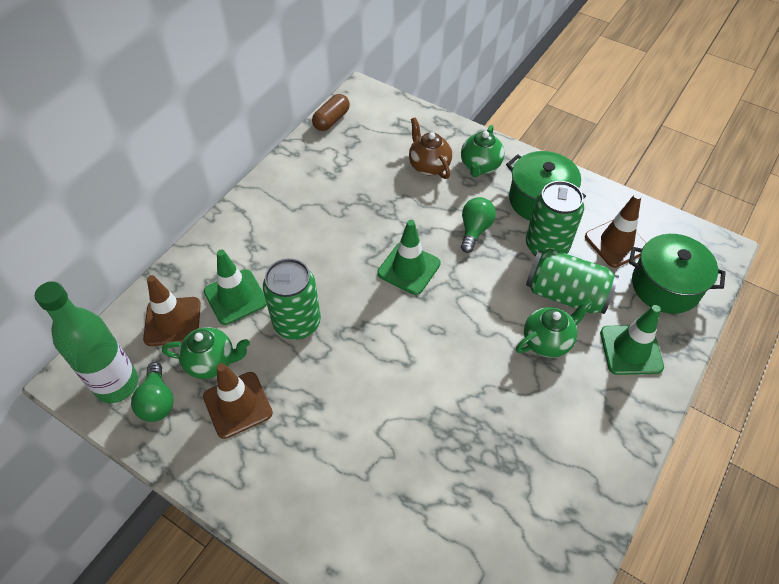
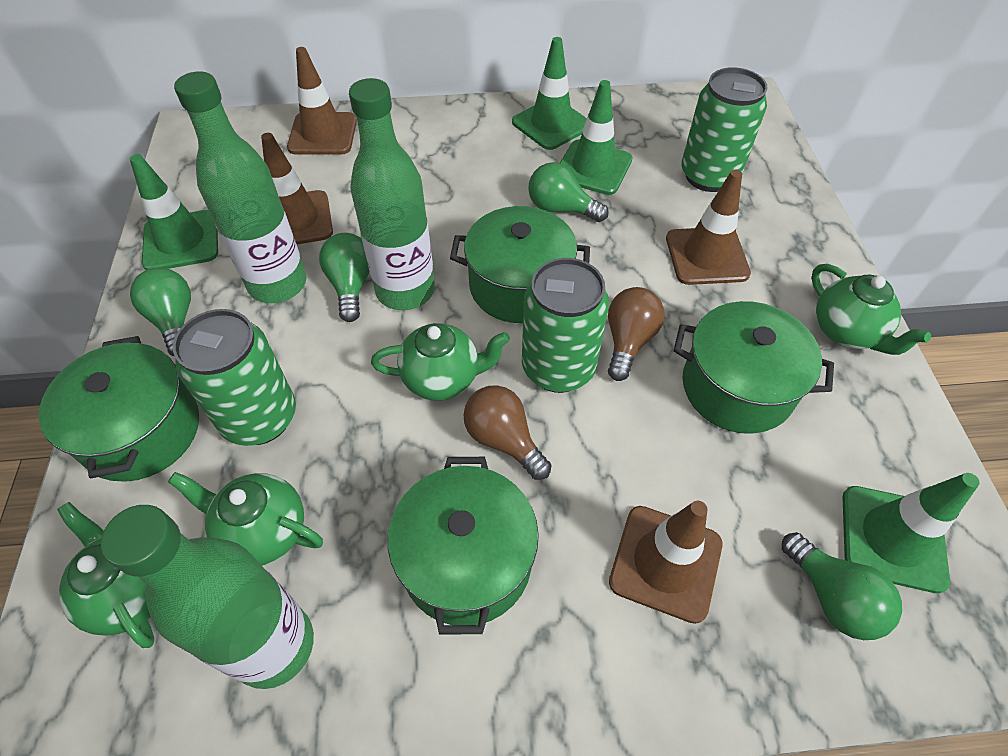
brown capsule: [312,94,350,131] = 1 -> none = 0
brown light bulb: none = 0 -> [463,385,551,480] [608,287,665,381] = 2
brown teapot: [409,117,452,179] = 1 -> none = 0
brown traffic cone: [143,275,201,346] [203,363,273,439] [585,193,646,268] = 3 -> [261,133,333,245] [287,47,357,155] [609,501,722,624] [666,170,751,285] = 4
green bottle: [35,281,138,403] = 1 -> [101,505,314,689] [174,71,307,303] [349,78,435,310] = 3
green light bulb: [131,362,174,422] [461,197,496,253] = 2 -> [130,267,191,356] [319,233,370,322] [528,162,609,222] [782,532,902,640] = 4
green pot: [506,151,586,221] [629,234,726,314] = 2 -> [39,336,199,482] [388,457,539,634] [450,206,590,323] [674,301,834,434] = 4
green teapot: [162,327,250,379] [461,125,504,177] [516,299,592,358] = 3 -> [57,502,154,648] [168,472,323,566] [371,323,510,401] [811,264,931,355] = 4
green traffic cone: [204,250,267,325] [377,220,441,295] [600,305,664,375] = 3 -> [130,154,218,270] [512,37,587,150] [560,80,633,195] [842,473,980,593] = 4

